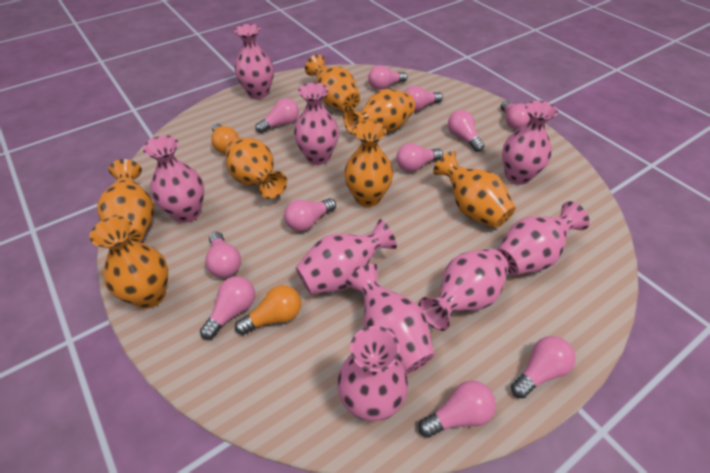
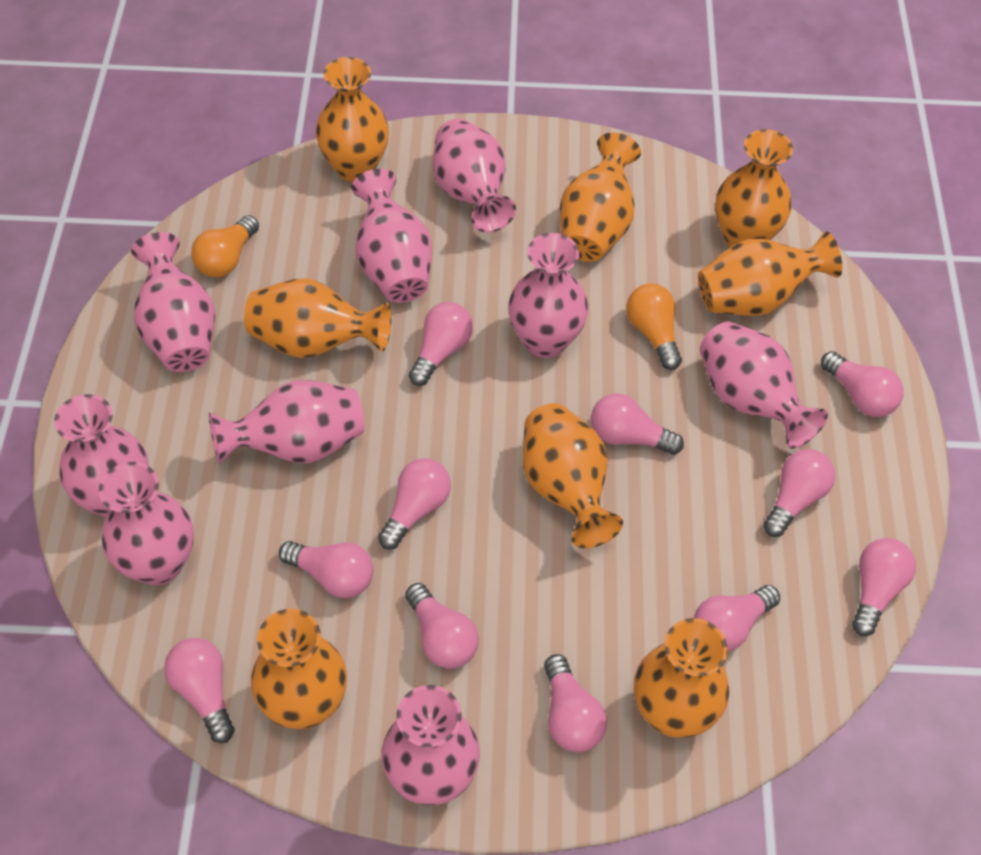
orange vase: [90,216,168,309] [97,159,154,242] [225,137,287,199] [305,54,360,111] [343,89,415,135] [344,121,393,207] [433,151,516,228] = 7 -> [244,279,392,358] [251,609,347,729] [316,57,389,182] [523,403,623,548] [560,133,641,262] [634,618,729,738] [698,231,842,316] [715,129,793,248] = 8

